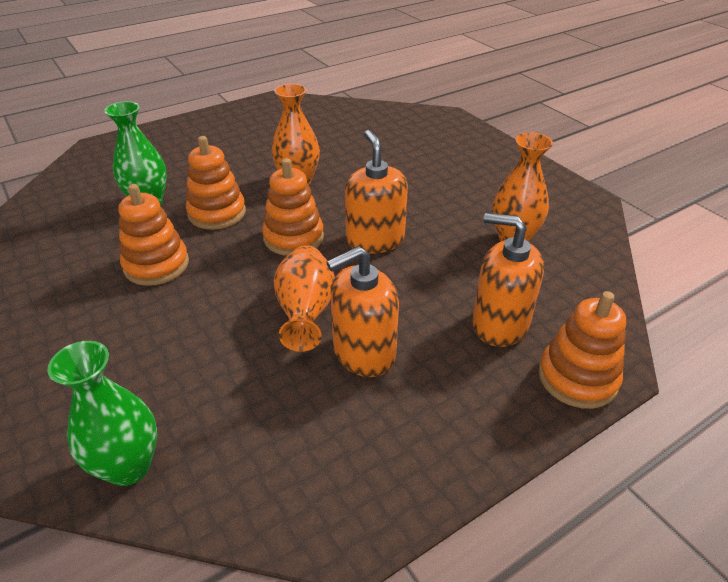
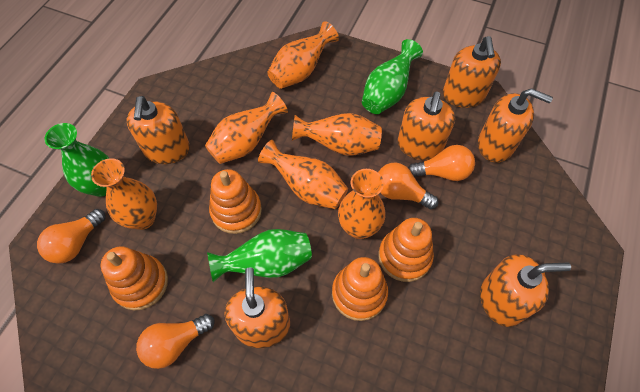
green vase: [47,341,157,486] [104,101,167,205] = 2 -> [45,123,110,197] [207,229,312,282] [362,39,423,114] = 3
orange light bulb: none = 0 -> [37,209,106,264] [136,314,214,369] [378,162,438,209] [408,145,475,181] = 4
orange soap dispenser: [326,246,399,377] [345,130,408,254] [472,213,544,347] = 3 -> [126,96,190,164] [224,268,290,348] [398,91,455,160] [443,36,501,108] [478,88,553,163] [480,254,571,327] = 6
orange vase: [272,84,320,185] [274,245,335,352] [493,132,553,242] = 3 -> [91,158,157,230] [205,92,288,164] [258,140,348,209] [267,21,339,89] [292,113,382,156] [338,169,386,239] = 6

